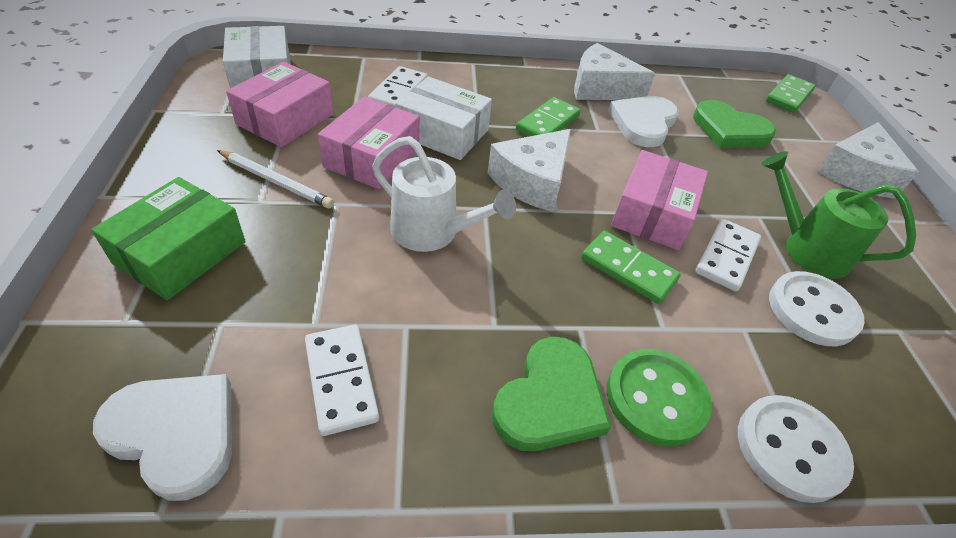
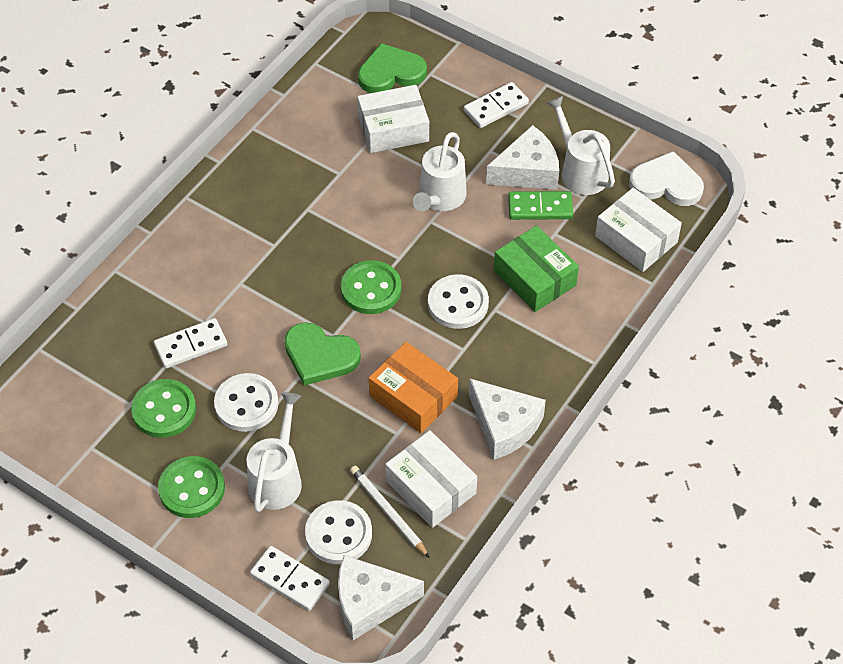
green button: [607,349,712,446] = 1 -> [131,379,196,438] [158,456,225,518] [341,260,401,314] = 3
green domino: [516,97,581,137] [581,231,681,304] [766,74,816,113] = 3 -> [508,191,573,220] = 1
green watering can: [761,151,916,279] = 1 -> none = 0
orange box: none = 0 -> [369,342,458,433] = 1
pink box: [226,62,334,147] [318,96,420,189] [611,150,708,250] = 3 -> none = 0
white box: [223,26,291,89] [396,77,492,160] = 2 -> [357,85,429,153] [385,430,477,528] [595,188,682,272] = 3
white button: [738,395,854,503] [769,271,865,346] = 2 -> [214,373,279,432] [305,500,372,564] [428,274,489,329] = 3
white heart: [93,374,232,501] [608,96,679,147] = 2 -> [629,151,704,206] = 1
white watering can: [372,136,516,252] = 1 -> [247,392,302,512] [413,132,467,211] [547,96,615,195] = 3

